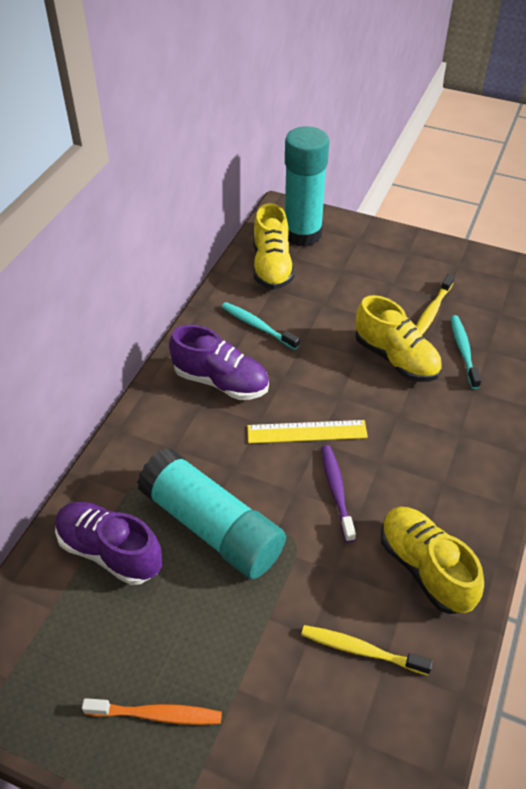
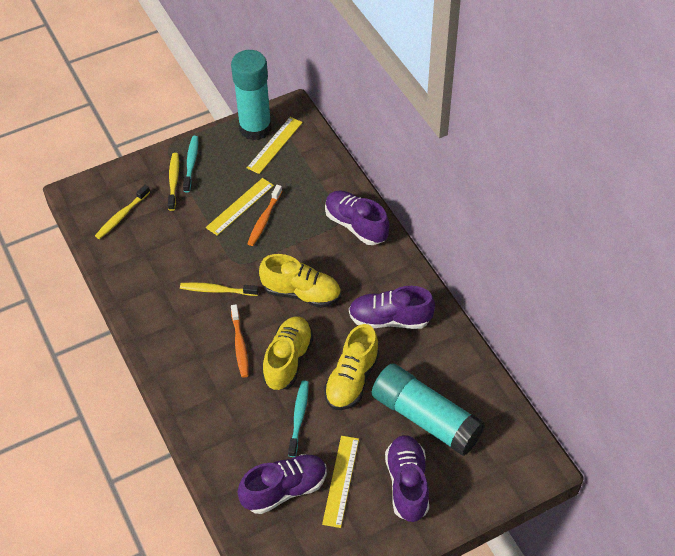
orange toothbrush: [82,698,222,725] = 1 -> [231,304,249,377] [247,185,282,246] = 2
purple shoe: [55,502,162,585] [169,325,269,400] = 2 -> [238,454,327,514] [325,190,389,245] [349,286,435,329] [385,435,429,522] = 4
purple toothbrush: [321,445,356,542] = 1 -> none = 0
yellow ruler: [247,420,368,443] = 1 -> [206,178,274,236] [247,117,303,174] [322,436,359,528] = 3
yellow toothbrush: [301,625,433,675] [416,274,455,335] = 2 -> [95,185,150,239] [168,153,179,211] [180,282,259,296] = 3

